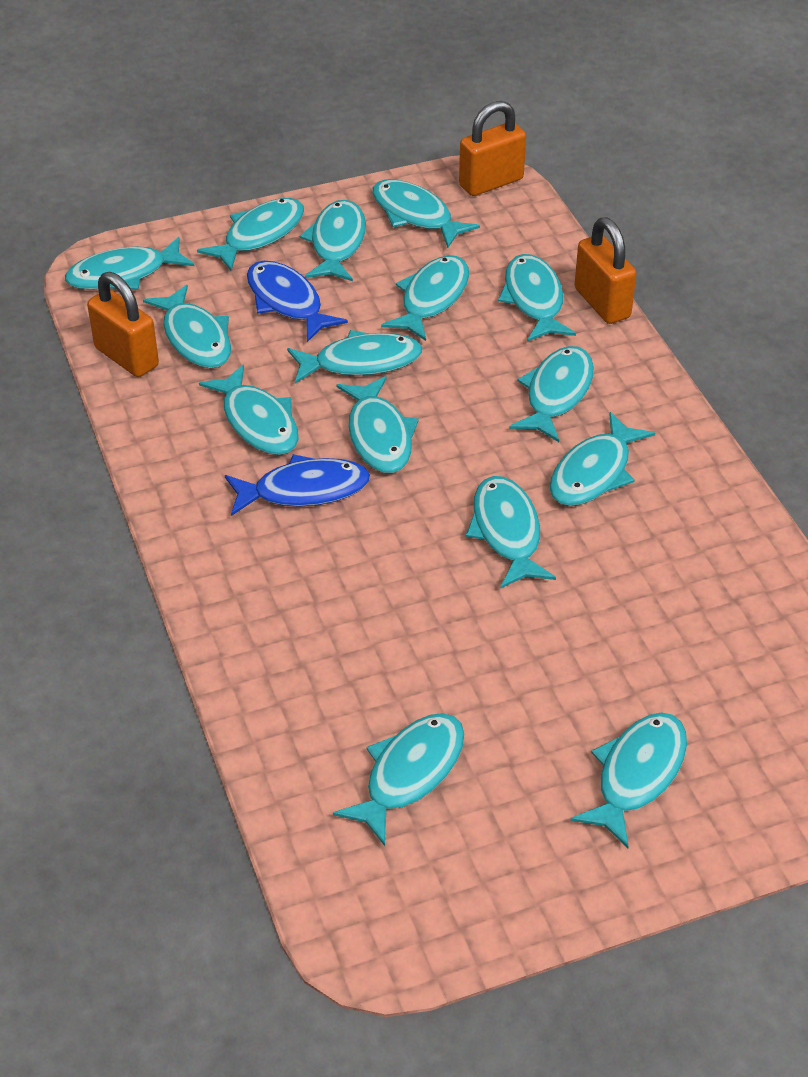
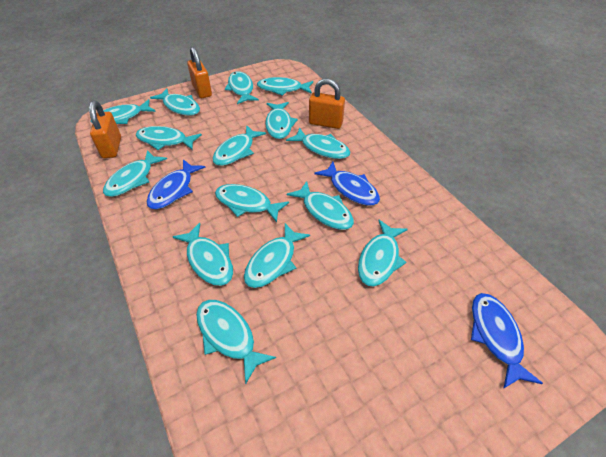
blue fish: [225,454,370,516] [247,261,348,342] = 2 -> [147,159,206,209] [314,162,380,206] [471,293,543,389] = 3

